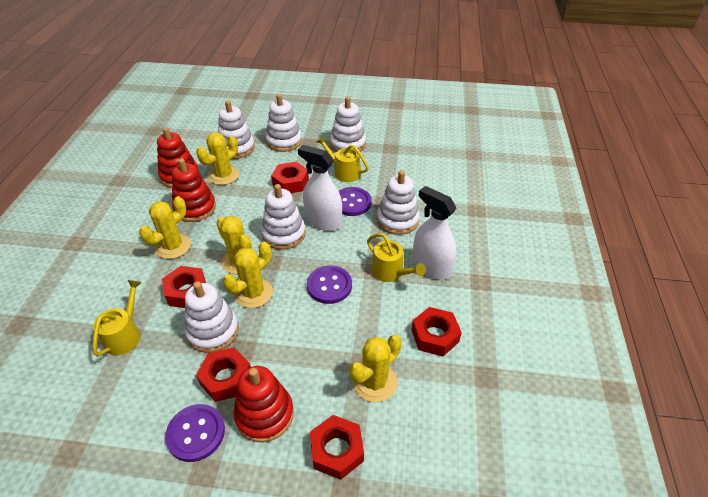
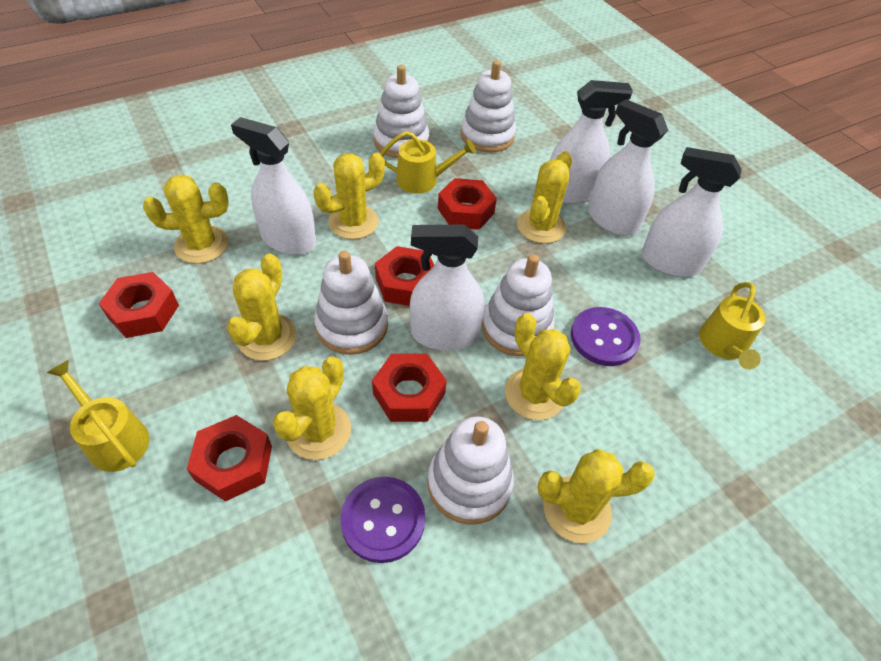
purple button: [165,404,225,462] [307,265,352,304] [339,187,372,216] = 3 -> [340,477,425,563] [571,307,640,366] = 2
red stacking toy: [157,127,199,188] [172,158,216,222] [234,366,294,443] = 3 -> none = 0
white spray bottle: [298,145,342,231] [413,186,456,280] = 2 -> [231,117,316,255] [410,225,485,351] [550,80,633,204] [588,99,668,236] [641,147,742,277] = 5
white stacking toy: [185,281,239,353] [218,100,255,159] [261,184,306,250] [266,94,302,152] [330,97,366,152] [377,170,420,235] = 6 -> [314,250,388,355] [373,65,429,158] [427,416,514,525] [461,60,516,153] [482,254,555,356] = 5
yellow cactus: [139,196,191,259] [196,132,239,185] [216,216,258,274] [223,242,273,308] [349,335,402,402] = 5 -> [143,174,229,264] [227,254,297,361] [273,356,351,460] [313,153,385,239] [505,313,581,420] [517,151,572,244] [538,449,655,543] = 7

